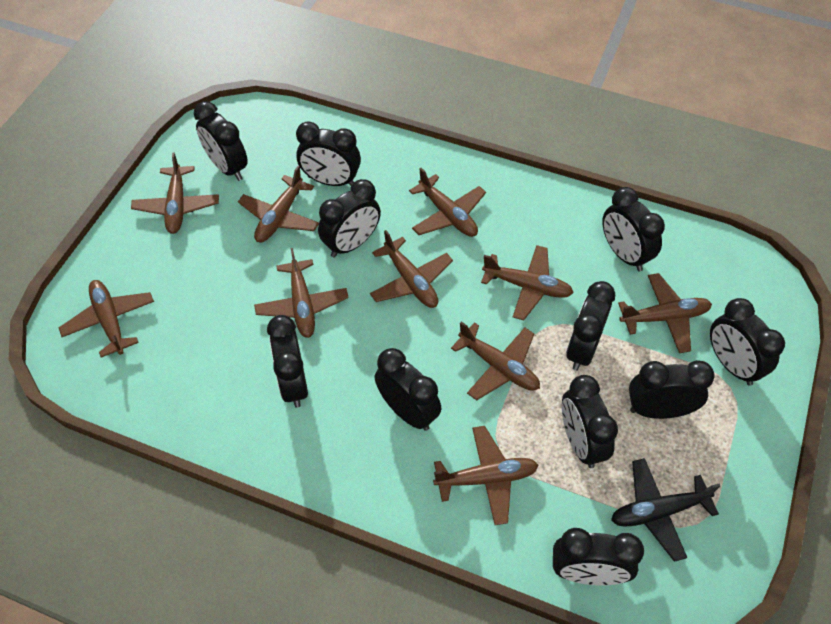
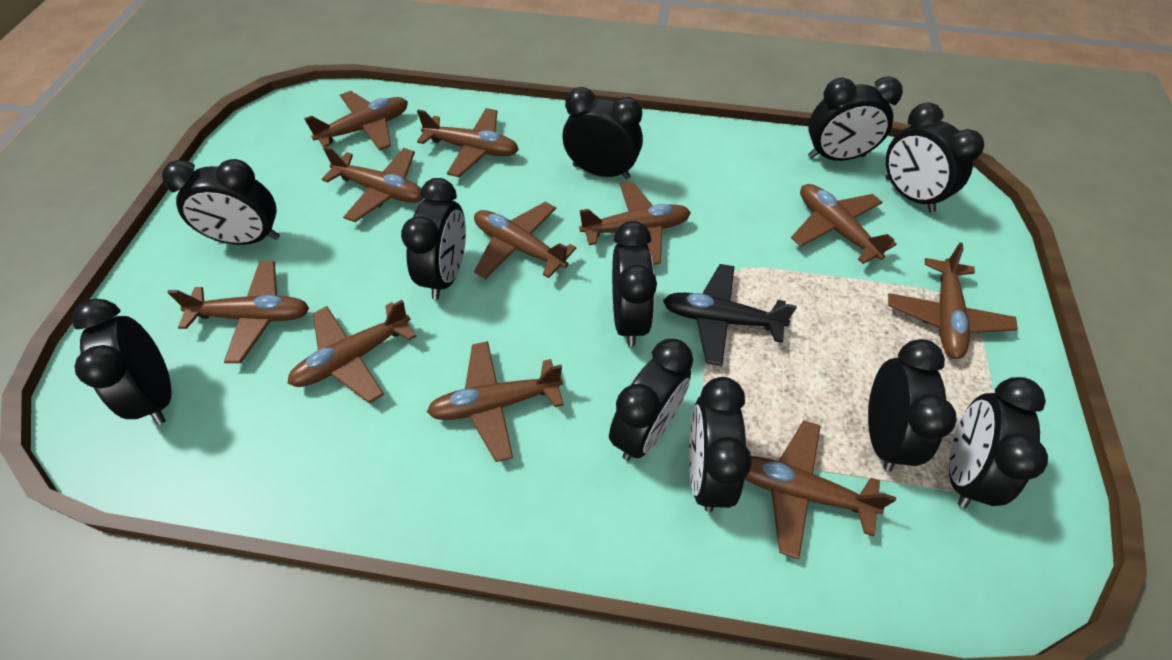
brown plane: [59,280,154,357] [131,152,219,234] [238,166,319,242] [254,248,349,338] [370,230,453,308] [409,168,486,237] [433,426,539,525] [451,322,540,400] [481,245,574,321] [618,273,712,353] = 10 -> [167,261,309,363] [287,300,417,404] [304,91,408,151] [322,146,423,222] [417,108,519,177] [427,341,563,462] [474,202,577,279] [579,181,691,265] [745,420,896,559] [791,184,897,264] [888,243,1018,359] = 11

